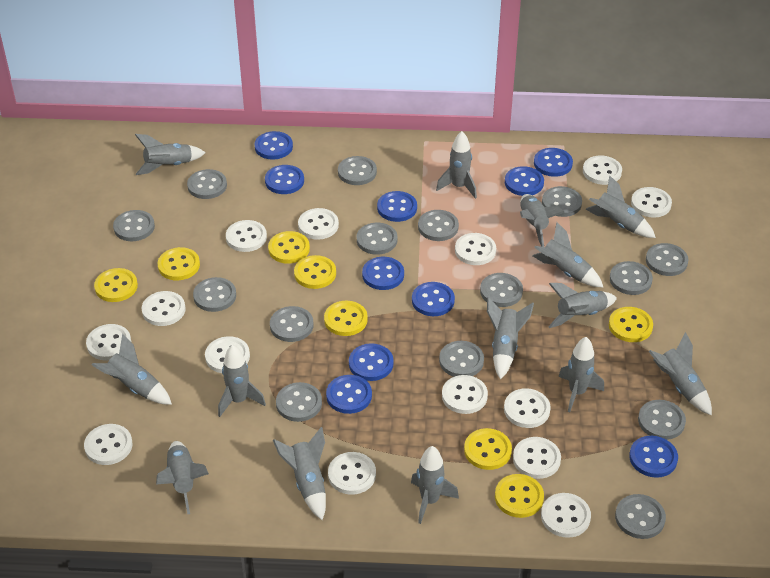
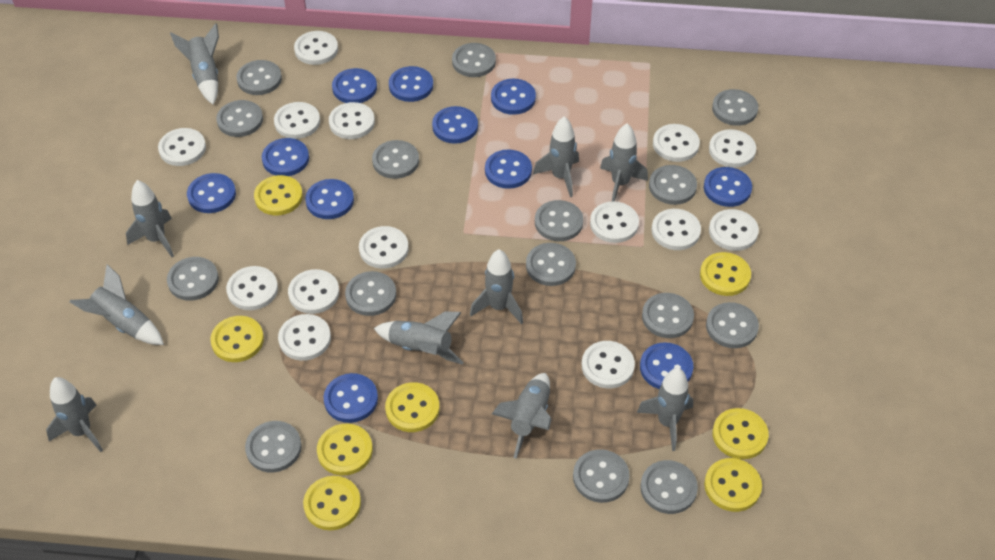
blue button: [254,131,293,160] [265,165,304,194] [326,375,372,414] [349,343,394,381] [362,257,404,290] [377,191,417,222] [412,282,455,316] [505,166,544,196] [534,148,573,177] [629,436,678,478] = 10 -> [187,173,236,213] [262,138,309,176] [305,179,354,219] [323,373,378,423] [332,68,377,103] [389,66,433,102] [432,106,478,144] [485,149,532,189] [491,79,536,115] [640,342,693,389] [704,167,752,207] = 11
grey rocket: [92,334,172,405] [135,134,206,175] [156,441,209,514] [218,345,266,417] [273,427,326,520] [411,446,459,524] [436,131,477,199] [487,297,534,379] [520,194,565,247] [533,222,603,287] [548,283,617,328] [558,337,604,412] [586,175,656,238] [648,332,712,416] = 14 -> [46,377,103,452] [69,264,164,345] [126,180,174,257] [170,23,219,105] [374,312,464,365] [470,249,523,324] [492,373,551,458] [533,116,579,197] [600,123,648,202] [637,368,693,451] = 10

